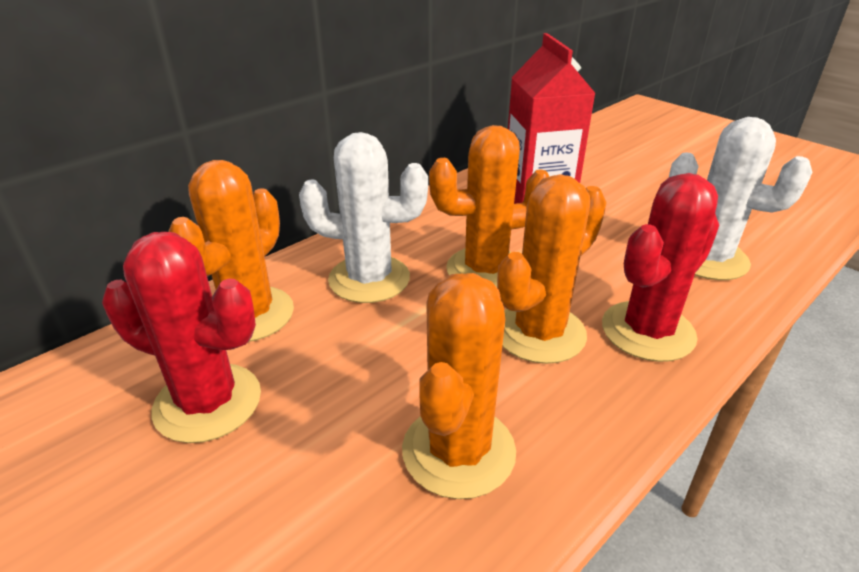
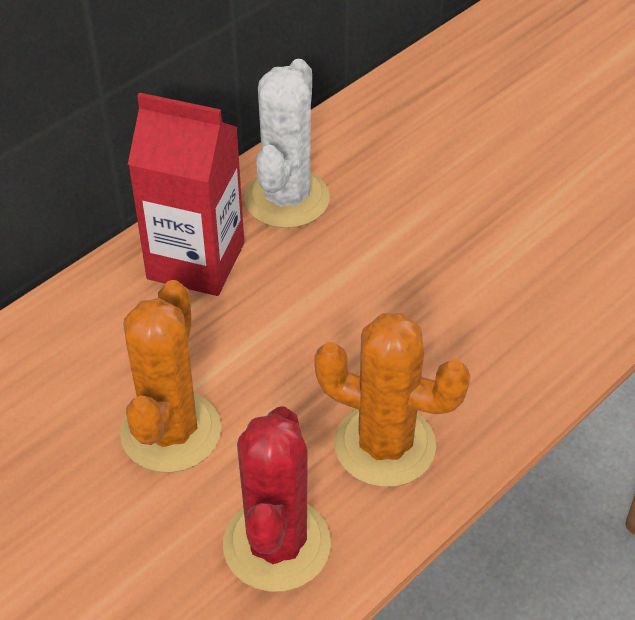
orange cactus: [168,160,294,342] [402,273,516,499] [429,125,550,287] [497,174,607,364] = 4 -> [120,280,221,473] [314,313,471,487] = 2
red cactus: [102,232,261,443] [602,173,719,362] = 2 -> [223,406,331,592] = 1
white cactus: [299,132,428,303] [669,117,812,280] = 2 -> [244,59,330,228] = 1

